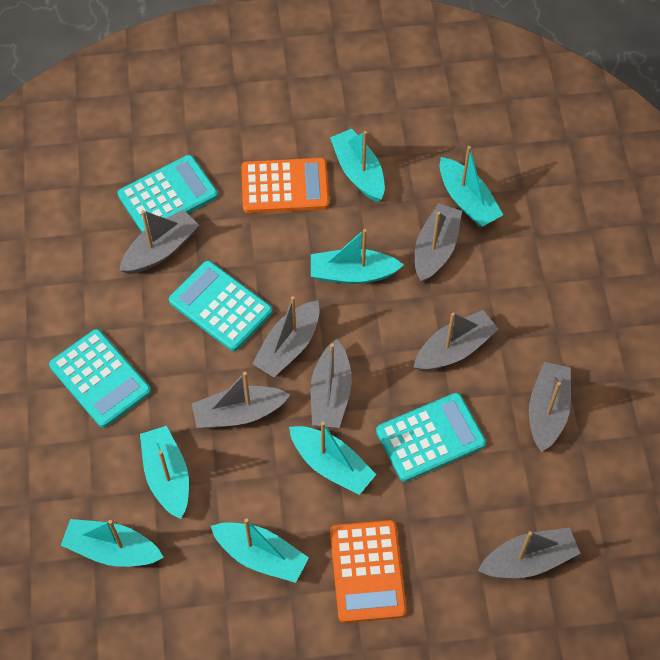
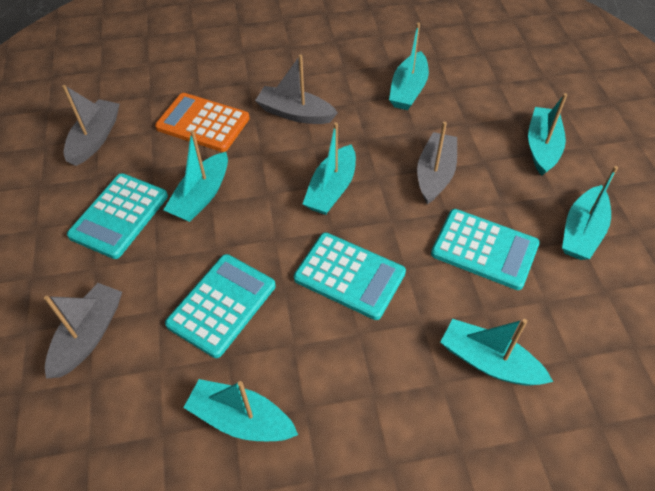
grey boat: [119,209,199,274] [192,372,291,428] [252,296,320,377] [310,339,352,428] [413,310,499,371] [415,203,462,282] [478,527,581,578] [529,362,571,452] = 8 -> [44,283,122,379] [62,85,120,166] [255,54,338,124] [417,122,457,204] = 4
orange calculator: [241,158,329,213] [330,520,407,623] = 2 -> [155,93,250,152] = 1

